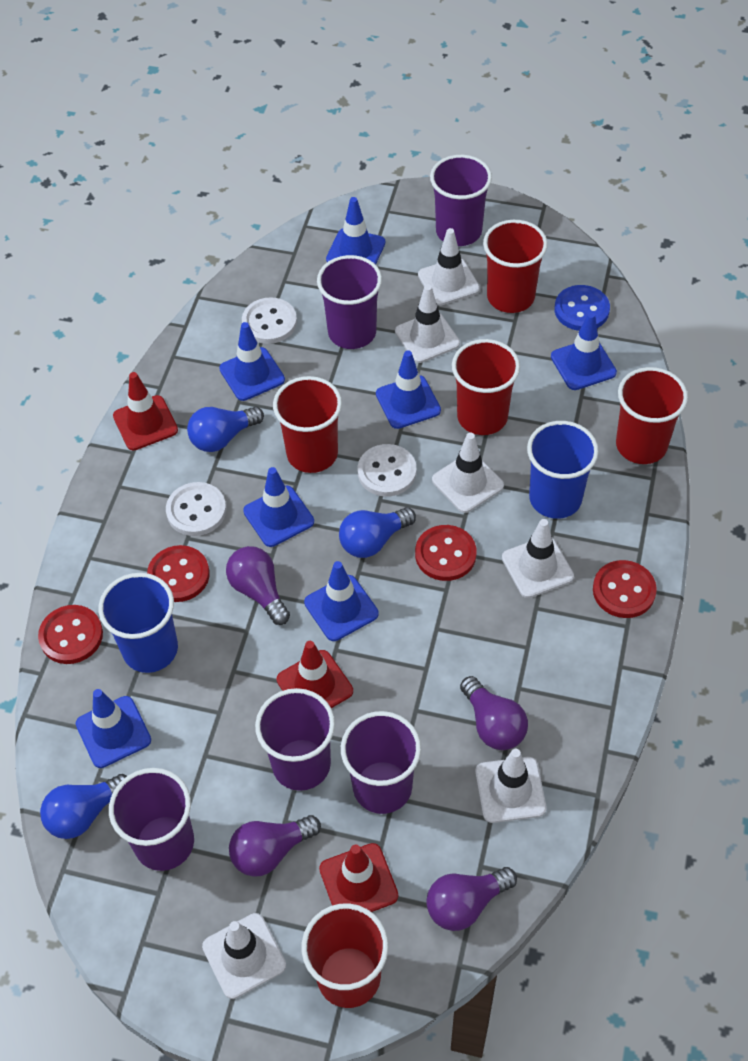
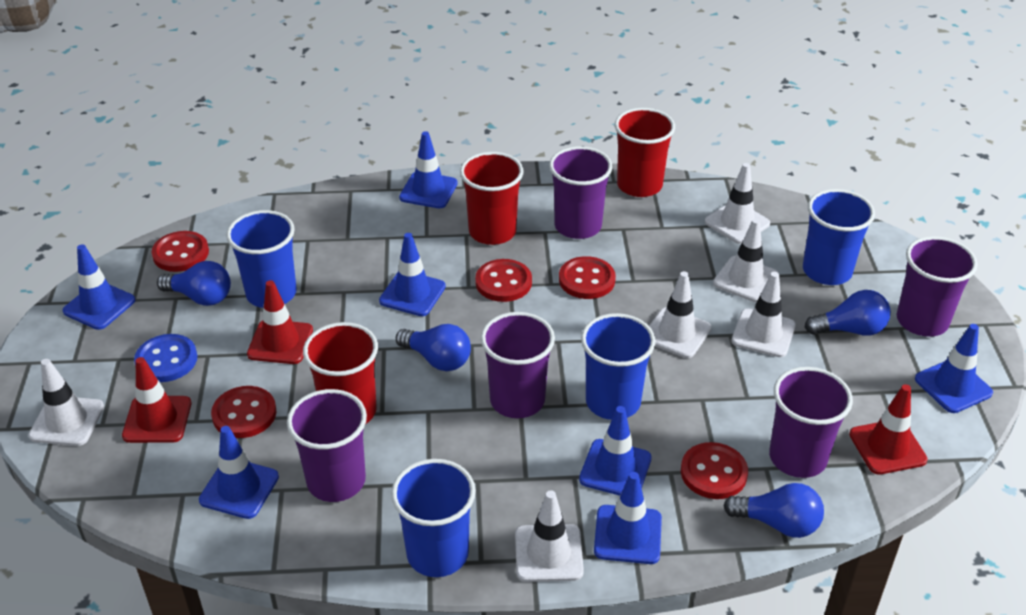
blue cup: [98,573,178,673] [527,421,599,519] = 2 -> [226,210,297,308] [391,459,476,577] [581,313,656,420] [803,189,875,285] = 4
blue light bulb: [40,774,127,839] [187,406,264,452] [339,507,416,558] = 3 -> [157,261,231,306] [396,324,471,371] [723,483,824,538] [805,290,891,336] = 4
purple light bulb: [226,546,290,625] [229,815,321,877] [426,867,517,931] [460,676,528,750] = 4 -> none = 0
red button: [38,605,103,664] [147,545,210,602] [415,525,477,581] [593,560,657,618] = 4 -> [152,231,209,272] [211,386,277,438] [475,259,532,302] [559,256,616,299] [681,442,748,499] = 5
red cup: [273,376,342,473] [302,903,389,1008] [452,339,520,435] [483,220,548,313] [616,367,688,464] = 5 -> [303,322,378,424] [460,152,524,245] [615,108,675,197] = 3
white button: [166,482,226,536] [242,297,297,344] [358,444,416,497] = 3 -> none = 0

